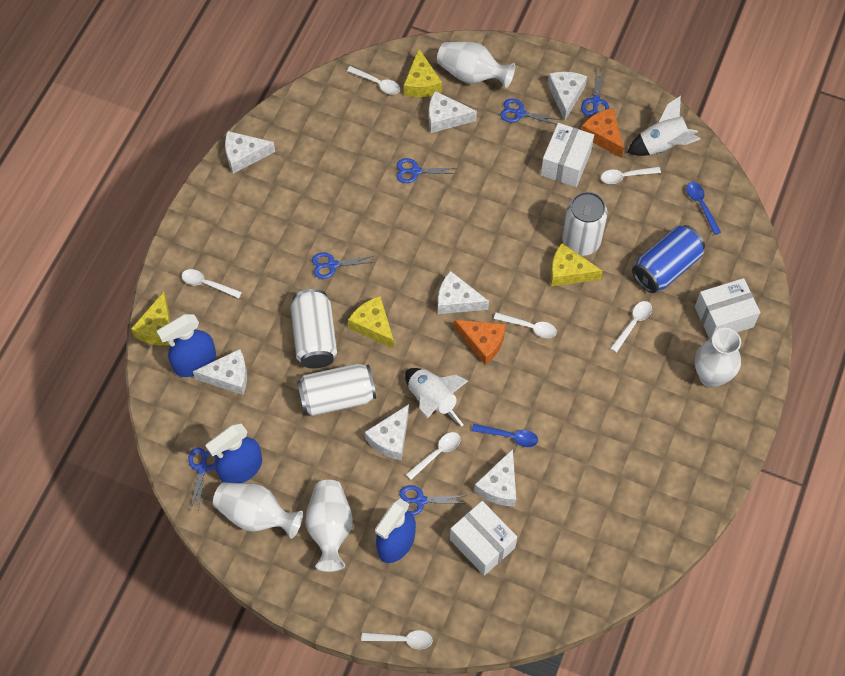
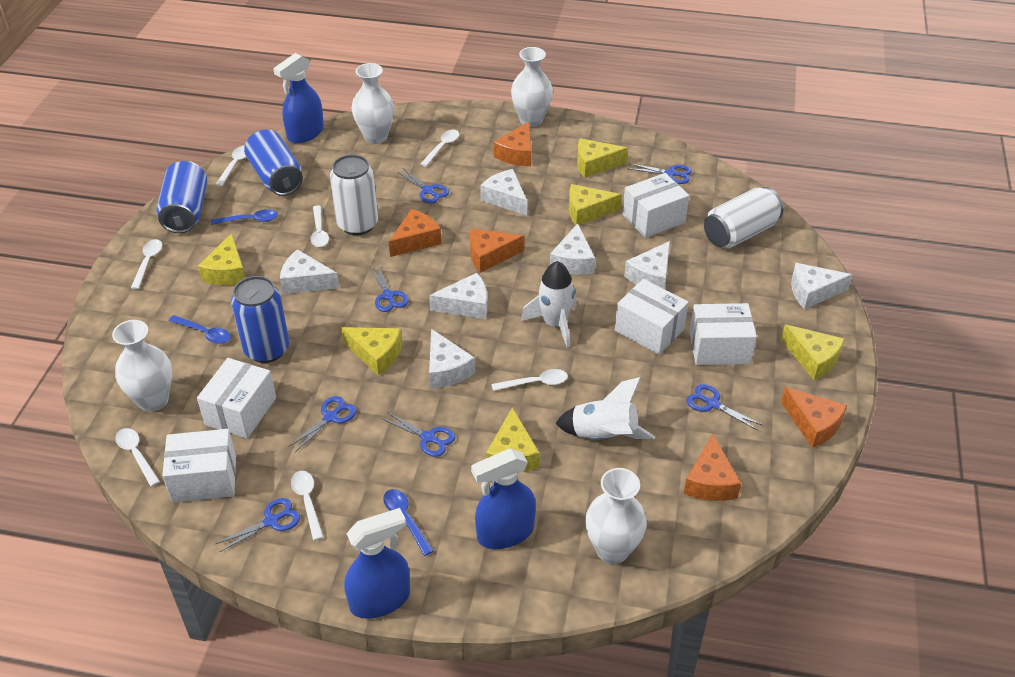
blue can: [632,225,705,293] = 1 -> [156,160,207,233] [231,276,289,363] [244,129,303,196] = 3
blue scissors: [188,448,217,512] [312,252,374,279] [396,158,456,183] [399,485,467,515] [500,99,561,125] [581,69,609,116] = 6 -> [215,498,300,552] [288,396,356,452] [369,264,408,312] [381,412,455,457] [397,168,449,204] [627,163,692,184] [686,384,763,430] = 7
blue spoon: [472,424,538,447] [686,182,721,235] = 2 -> [169,315,231,344] [211,209,278,225] [383,489,433,556] = 3
orange cheese: [454,320,506,365] [581,108,624,158] = 2 -> [389,209,441,257] [470,229,524,273] [494,122,531,166] [684,434,741,501] [781,387,847,448] = 5
white box: [450,501,517,576] [541,123,594,187] [695,278,760,339] = 3 -> [162,429,236,503] [197,358,276,439] [615,279,689,355] [622,173,689,238] [689,303,757,365] = 5
white can: [290,289,337,368] [297,363,376,416] [562,192,608,256] = 3 -> [330,155,378,235] [704,187,783,249] = 2
yellow cheese: [131,292,174,345] [348,296,394,348] [404,49,442,97] [550,243,603,286] = 4 -> [198,233,245,285] [341,327,402,376] [486,407,539,471] [569,184,622,225] [577,138,628,178] [781,325,845,380] = 6

